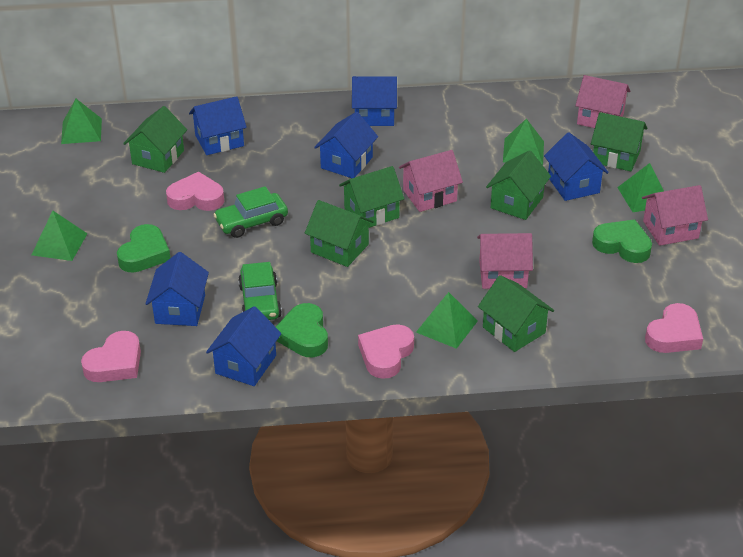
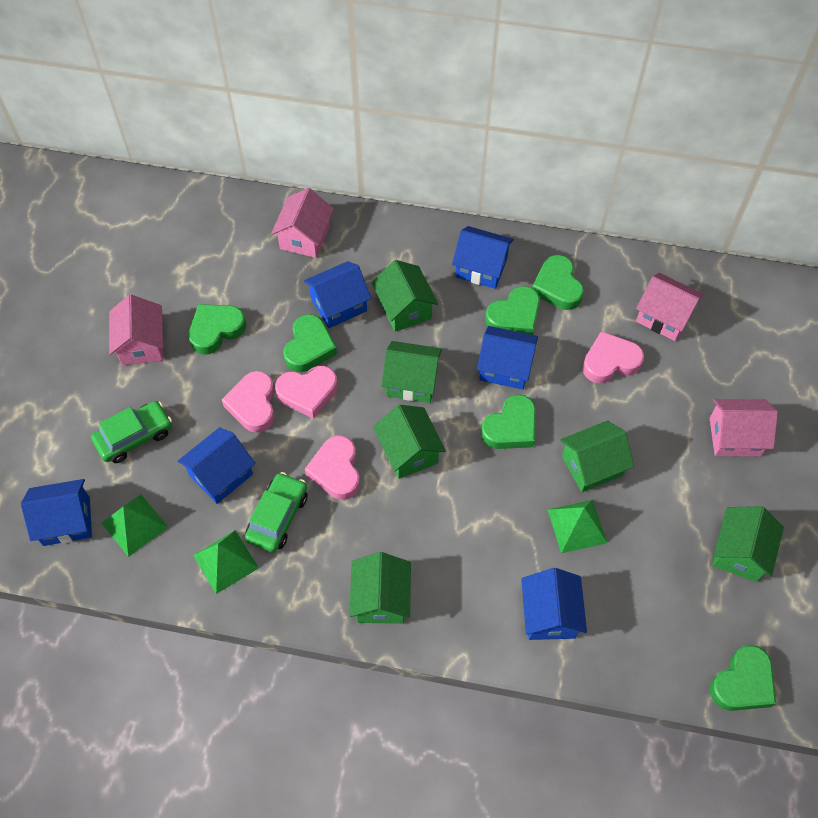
green heart: [117,224,170,273] [276,303,328,357] [592,219,652,263] = 3 -> [188,304,246,355] [283,314,337,372] [481,394,536,449] [485,286,540,335] [532,255,584,310] [710,645,776,711] = 6
green pyramid: [32,211,88,261] [61,99,102,144] [416,292,478,349] [503,119,544,165] [617,163,664,212] = 5 -> [102,495,168,557] [193,530,259,594] [548,500,607,553] = 3

